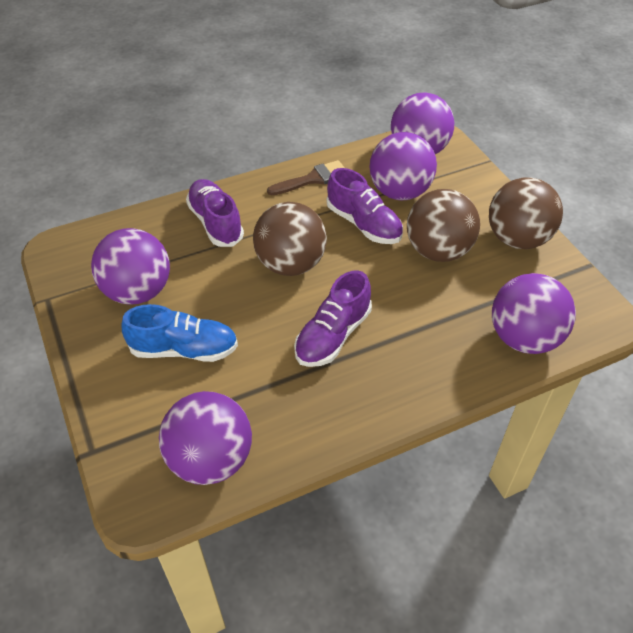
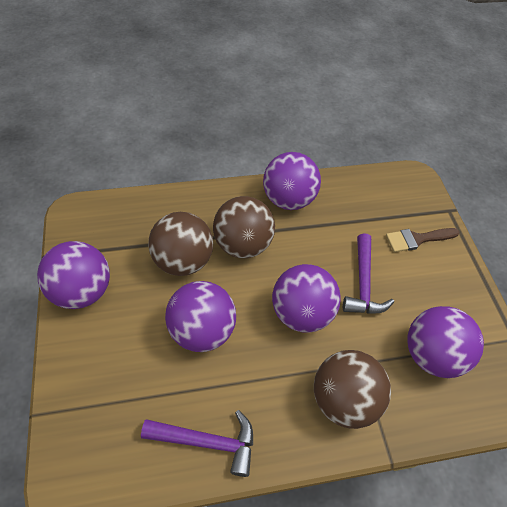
blue shoe: [121,304,238,362] = 1 -> none = 0
purple hammer: none = 0 -> [141,410,253,477] [343,233,394,314] = 2
purple shoe: [186,179,244,247] [294,270,372,367] [327,168,403,244] = 3 -> none = 0

